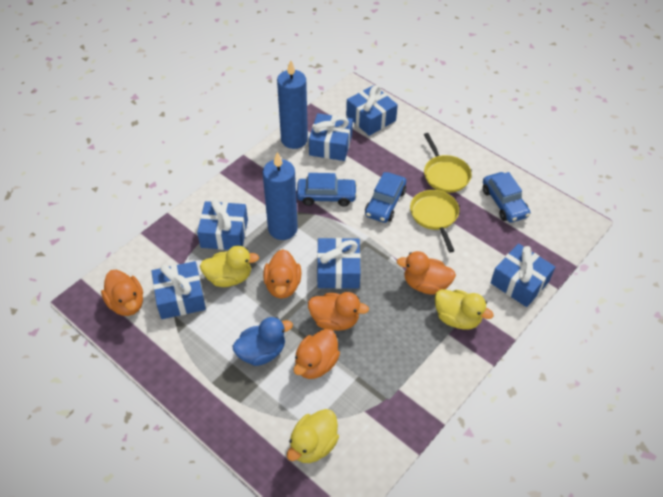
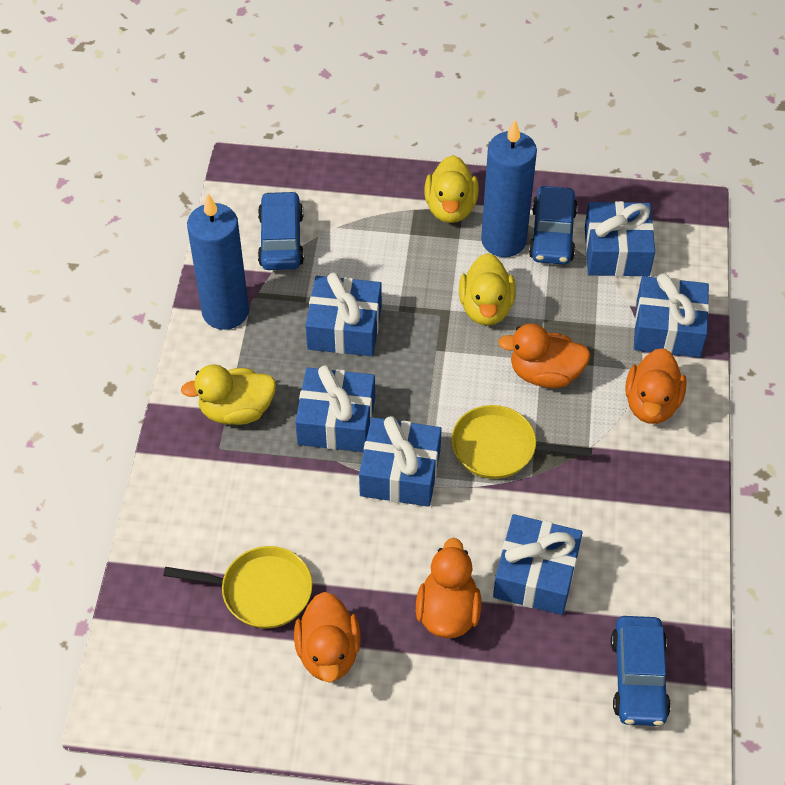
blue duck: [233,317,293,366] = 1 -> none = 0
orange duck: [101,270,143,316] [263,249,301,299] [293,329,340,379] [308,292,369,331] [397,251,456,295] = 5 -> [294,592,361,683] [416,538,481,638] [498,323,591,388] [625,348,687,424] = 4

